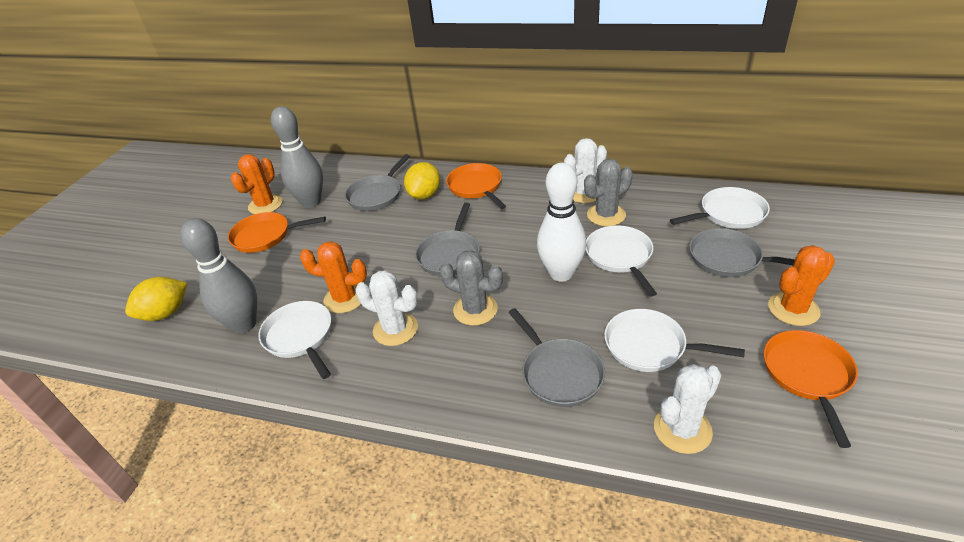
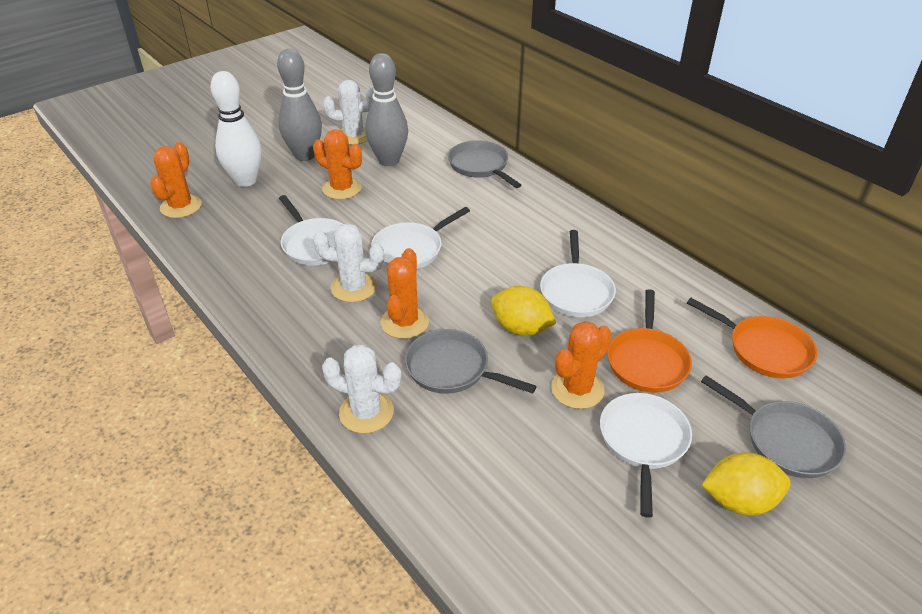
grey cactus: [439,250,503,326] [584,159,633,226] = 2 -> none = 0
grey pan: [345,154,410,211] [415,203,480,276] [508,308,605,407] [689,228,795,277] = 4 -> [405,329,537,394] [448,140,521,188] [701,376,846,478] = 3
orange cactus: [231,154,282,214] [300,241,367,313] [768,245,835,326] = 3 -> [150,142,202,218] [313,129,362,200] [381,248,429,339] [551,321,612,409] = 4
orange pan: [228,212,326,253] [446,163,506,209] [763,330,858,448] = 3 -> [607,289,692,393] [687,298,817,378] = 2

